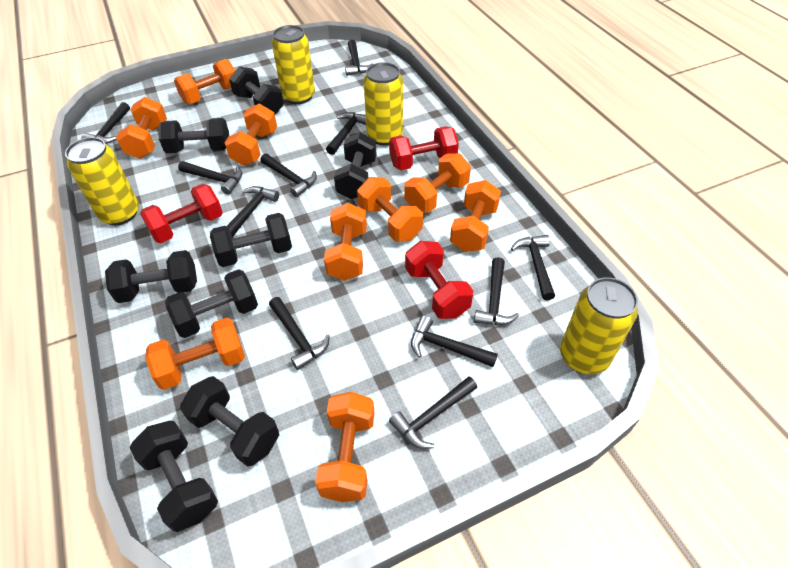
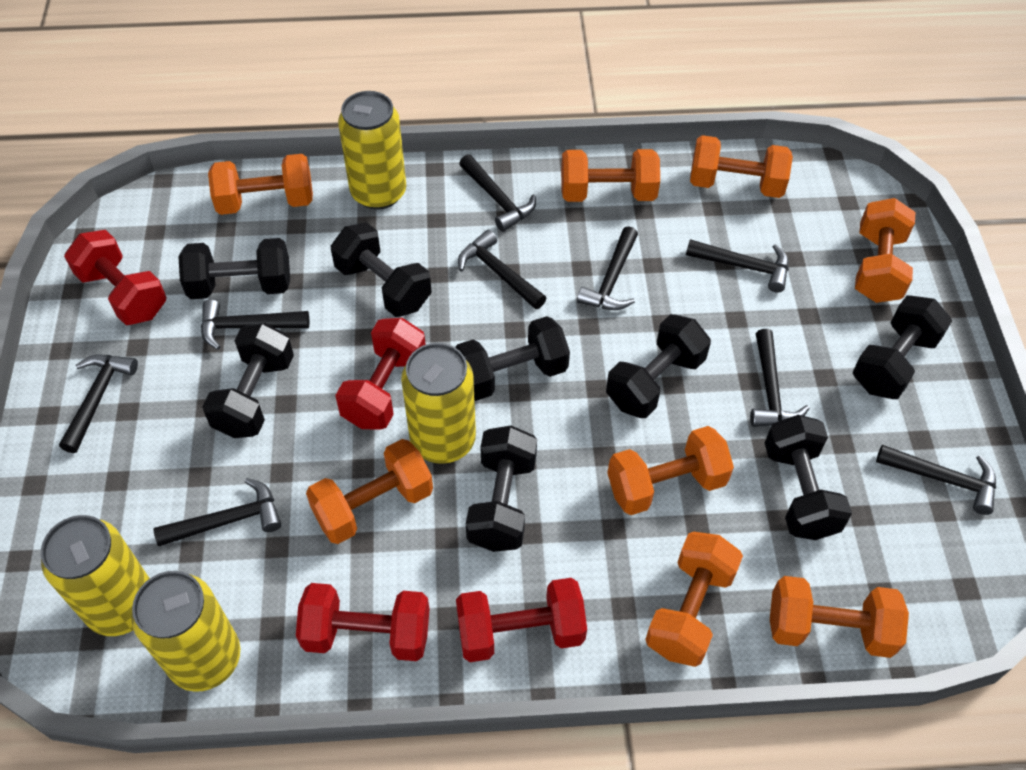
black hammer: [81,102,130,144] [178,161,242,195] [226,186,279,237] [260,154,317,197] [269,297,330,370] [326,112,366,155] [345,40,373,76] [389,376,477,449] [411,316,498,367] [474,257,519,325] [511,235,555,301] = 11 -> [59,355,138,453] [153,478,281,546] [201,299,310,350] [458,230,546,309] [459,154,536,232] [577,226,638,310] [686,239,789,293] [750,329,810,427] [876,445,996,515] = 9
orange dumbbell: [116,97,167,159] [145,318,245,390] [174,59,235,104] [224,104,277,166] [315,392,374,502] [324,203,367,281] [357,177,423,242] [404,153,471,213] [450,180,501,252] = 9 -> [208,154,313,215] [306,439,433,544] [561,149,660,202] [608,426,734,515] [645,532,743,667] [690,135,793,198] [770,576,909,658] [855,198,915,303] = 8
red dumbbell: [140,184,223,243] [389,126,459,170] [405,241,473,319] = 3 -> [64,230,167,325] [296,583,429,661] [335,318,426,430] [456,578,587,662] = 4

